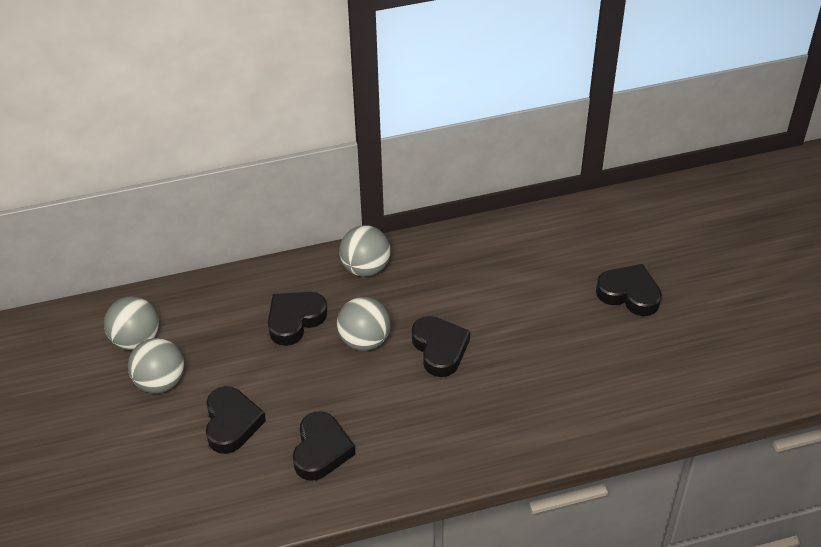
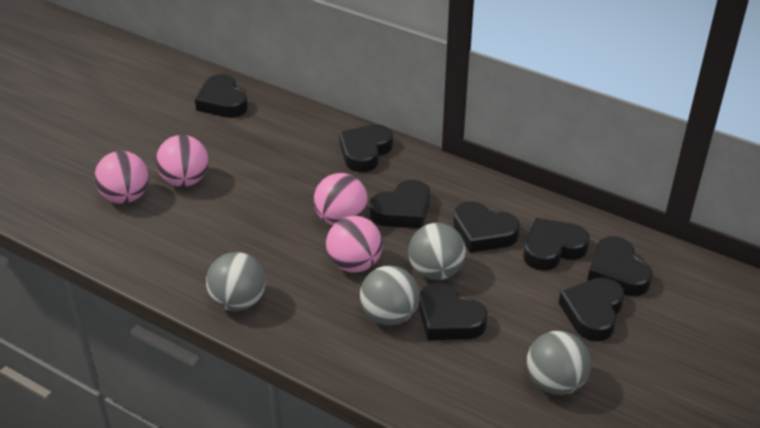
black heart: [206,386,266,454] [268,292,327,346] [293,411,355,481] [412,316,470,377] [596,264,662,316] = 5 -> [195,74,248,118] [339,124,393,172] [370,180,430,228] [419,283,487,340] [453,201,520,253] [523,218,590,271] [559,277,624,341] [587,236,652,296] = 8
pink ball: none = 0 -> [94,151,149,204] [156,135,208,187] [314,173,368,226] [326,216,383,273] = 4

